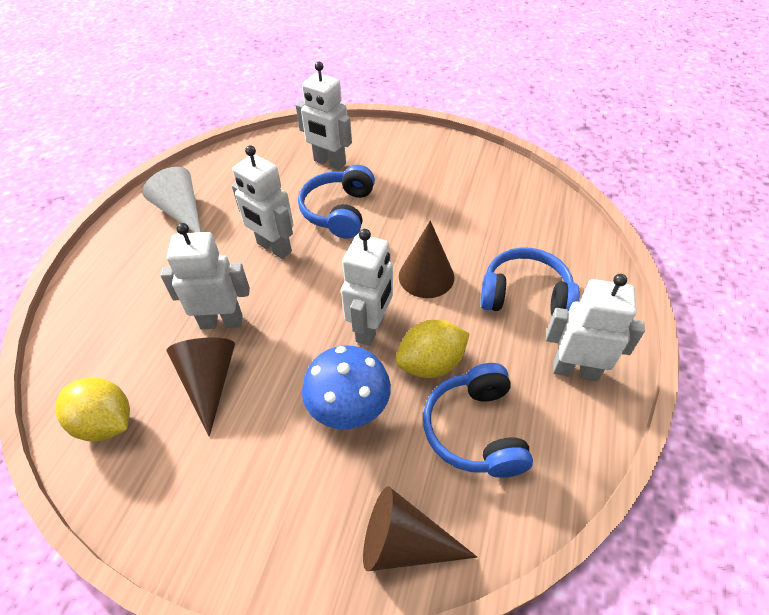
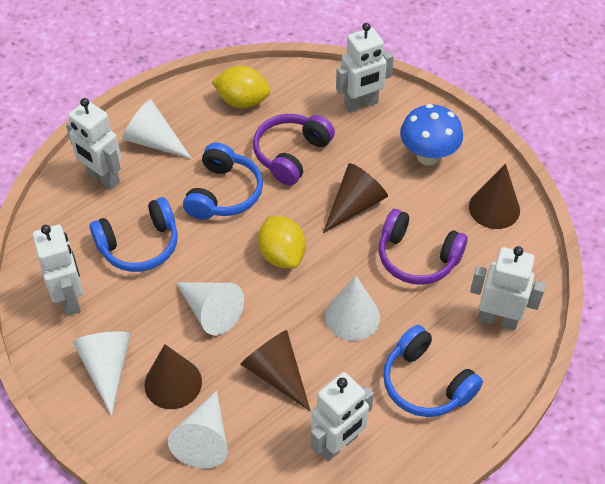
brown cone: [166,338,235,437] [363,486,477,571] [399,221,454,298] = 3 -> [144,344,202,409] [240,330,310,411] [323,163,388,233] [469,164,520,229] = 4
purple headphones: none = 0 -> [253,114,335,185] [379,209,468,285] = 2
white cone: [142,167,201,233] = 1 -> [73,331,131,416] [122,100,192,159] [168,390,228,468] [176,282,244,335] [325,275,380,341] = 5

